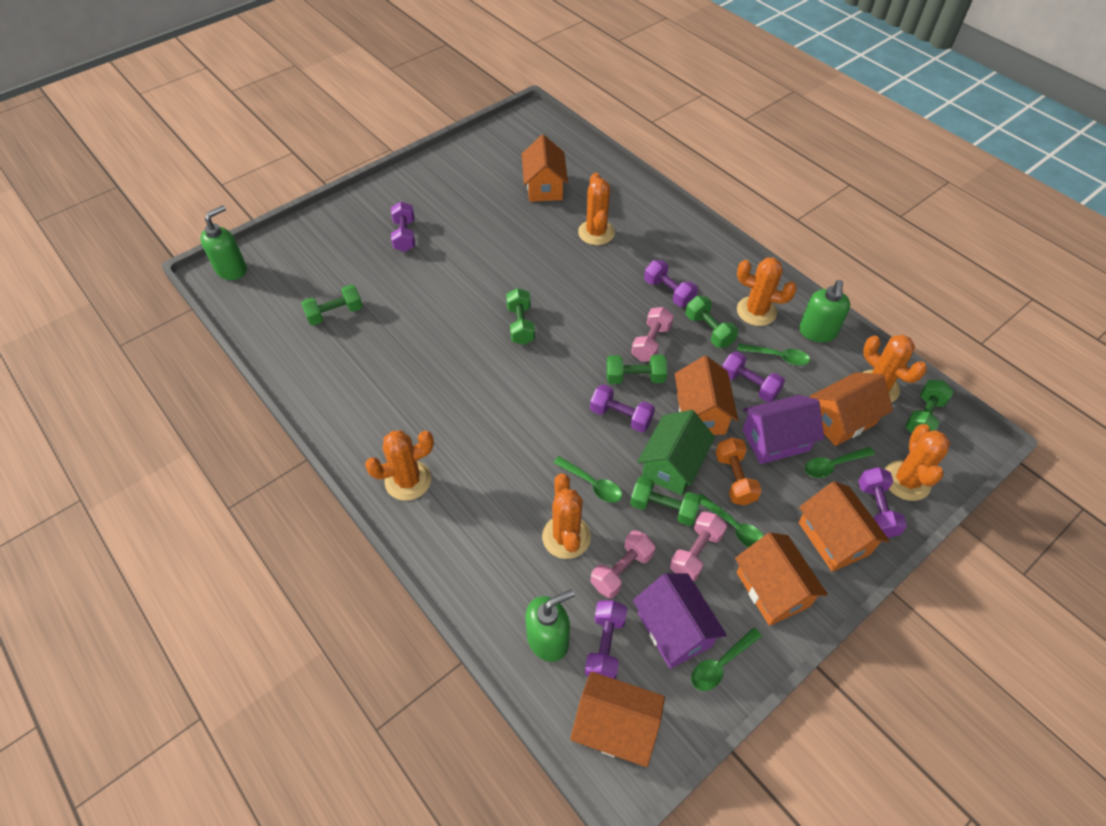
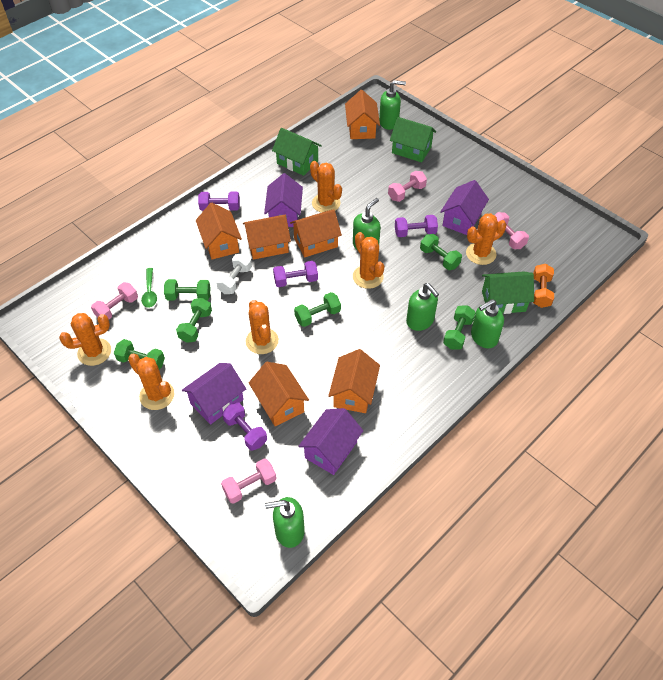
green house: [637,410,715,495] = 1 -> [272,128,322,176] [390,117,436,162] [482,271,534,314] = 3
green soap dispenser: [200,205,247,280] [525,589,575,662] [799,280,850,342] = 3 -> [265,497,305,548] [353,198,380,251] [379,80,406,130] [406,283,439,331] [471,299,504,348] = 5
green spoon: [553,456,622,503] [691,627,762,691] [700,494,764,548] [737,344,810,366] [805,447,875,478] = 5 -> [141,268,157,308] = 1
pink dumbbell: [590,530,655,598] [631,307,674,362] [670,511,727,581] = 3 -> [91,282,138,319] [221,459,276,504] [388,171,427,202] [495,212,529,249] = 4
purple dumbbell: [391,202,415,252] [585,600,627,679] [590,384,655,432] [644,260,698,307] [722,351,785,402] [858,467,907,538] = 6 -> [198,192,240,211] [222,402,267,451] [273,261,318,287] [395,215,438,237] = 4
purple house: [633,573,727,669] [742,395,824,464] = 2 -> [182,363,246,425] [264,173,303,227] [298,408,363,475] [440,180,489,235] = 4
white dumbbell: none = 0 -> [216,253,252,294] = 1

